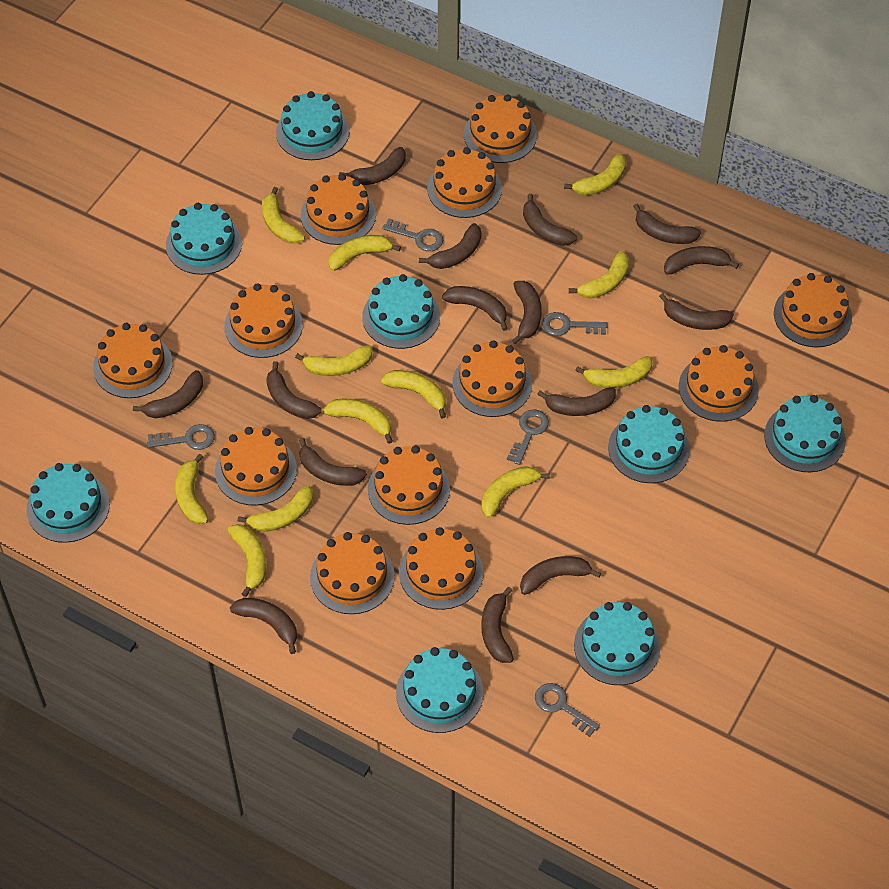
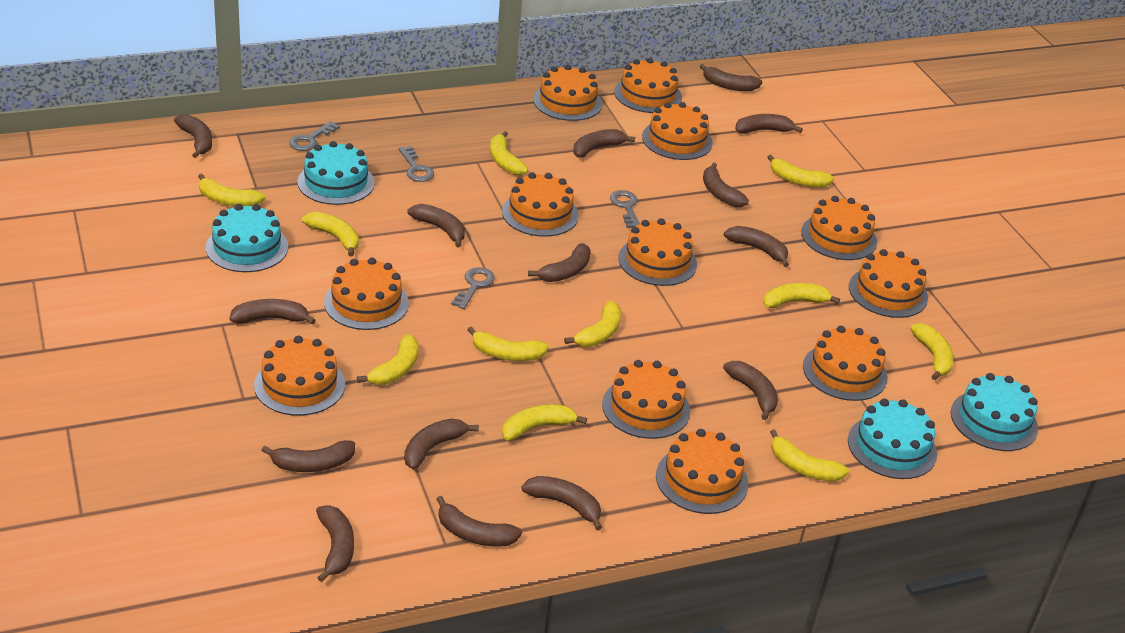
grey key: [147,424,215,450] [382,219,443,251] [507,409,549,465] [535,683,600,737] [542,312,607,336] = 5 -> [289,121,340,151] [398,146,434,182] [451,267,495,309] [610,190,640,228] = 4
turquoise cake: [26,463,110,543] [166,203,242,275] [276,91,350,160] [362,274,440,349] [396,647,483,733] [574,602,660,685] [608,405,690,483] [764,395,846,472] = 8 -> [206,204,288,272] [297,141,375,205] [848,399,937,479] [951,373,1038,451] = 4
yellow banana: [175,454,209,524] [228,524,266,597] [237,485,313,532] [262,187,305,244] [295,345,372,376] [323,399,393,444] [329,235,401,271] [381,370,446,418] [482,466,550,518] [564,153,626,196] [569,251,629,299] [575,356,652,388] = 12 -> [198,174,266,206] [302,212,359,256] [357,334,418,385] [467,327,549,361] [490,131,528,175] [502,404,587,441] [564,301,621,347] [763,283,840,308] [768,155,834,188] [770,429,849,482] [911,323,954,380] = 11

